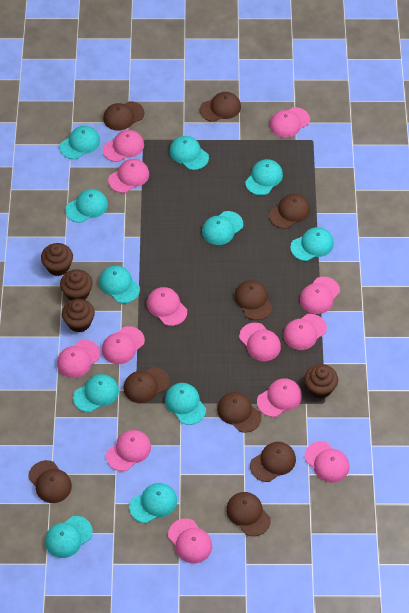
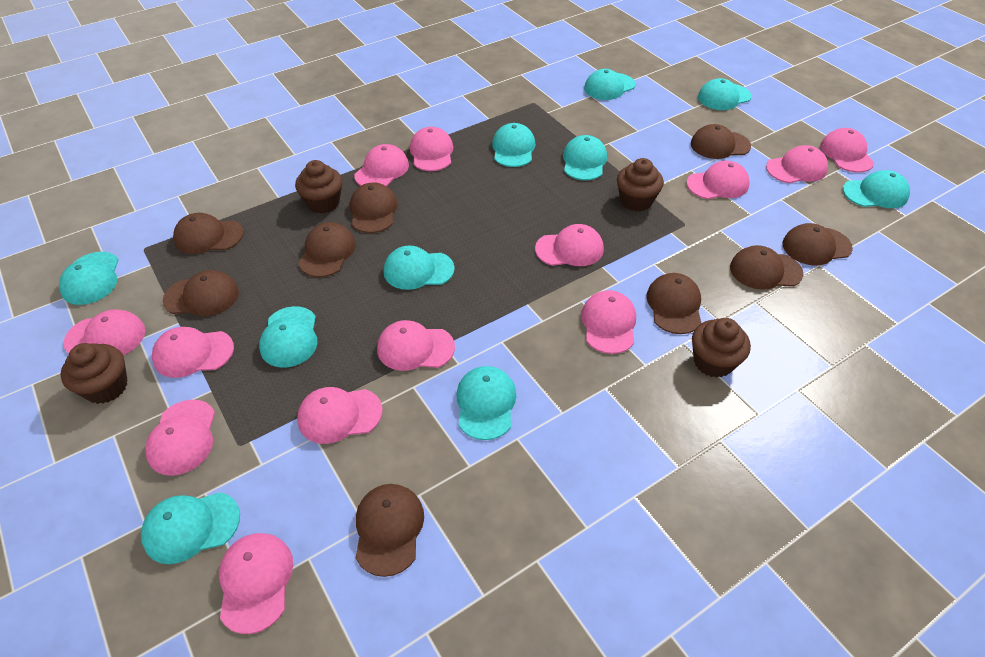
turquoise cap: [45,516,93,558] [60,126,100,159] [65,189,108,223] [73,374,119,412] [99,266,140,303] [129,483,177,523] [165,383,206,425] [169,136,209,170] [202,211,243,245] [245,159,283,195] [290,227,334,261] = 11 -> [59,252,119,305] [141,492,240,564] [259,306,318,368] [384,246,455,290] [456,366,517,440] [492,123,535,167] [563,135,607,180] [584,69,635,100] [698,78,751,110] [843,170,910,208] = 10

